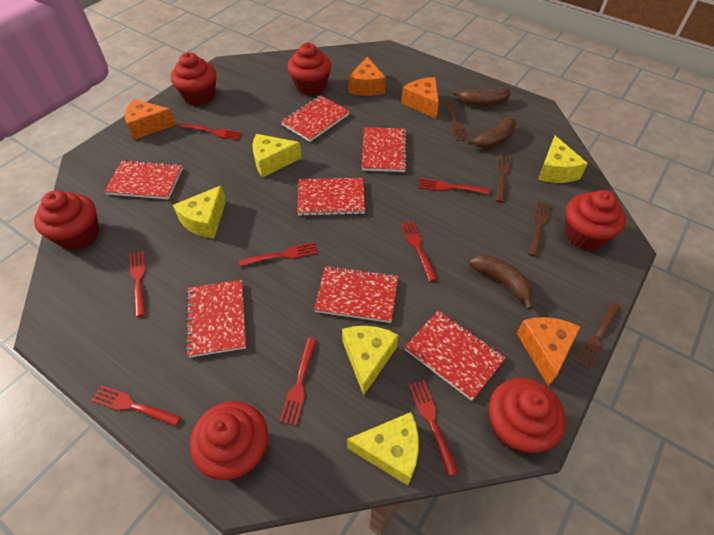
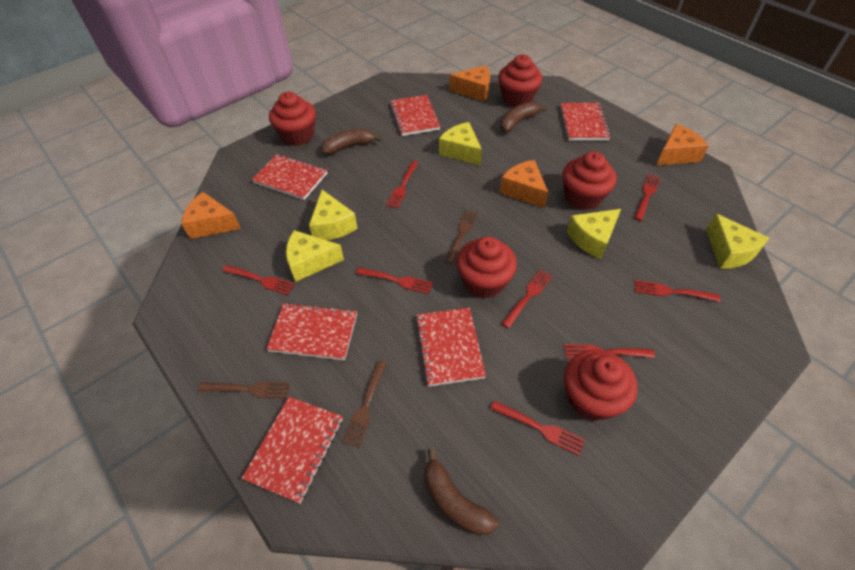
brown fork: [445,100,468,141] [496,154,512,202] [528,201,552,257] [575,302,620,370] = 4 -> [198,382,290,399] [343,360,387,448] [445,209,478,264] = 3
red cupcake: [34,190,99,250] [171,52,216,105] [190,401,268,480] [287,43,331,96] [489,378,566,453] [564,190,626,250] = 6 -> [269,92,316,146] [456,236,517,298] [498,55,542,107] [562,151,617,210] [564,350,637,421] = 5
red notebook: [104,160,183,199] [185,280,246,358] [281,95,350,142] [297,178,365,216] [314,266,398,323] [362,127,407,172] [404,310,506,401] = 7 -> [241,397,343,504] [252,154,327,200] [266,302,357,360] [390,95,441,136] [415,308,486,386] [561,103,611,141] = 6

